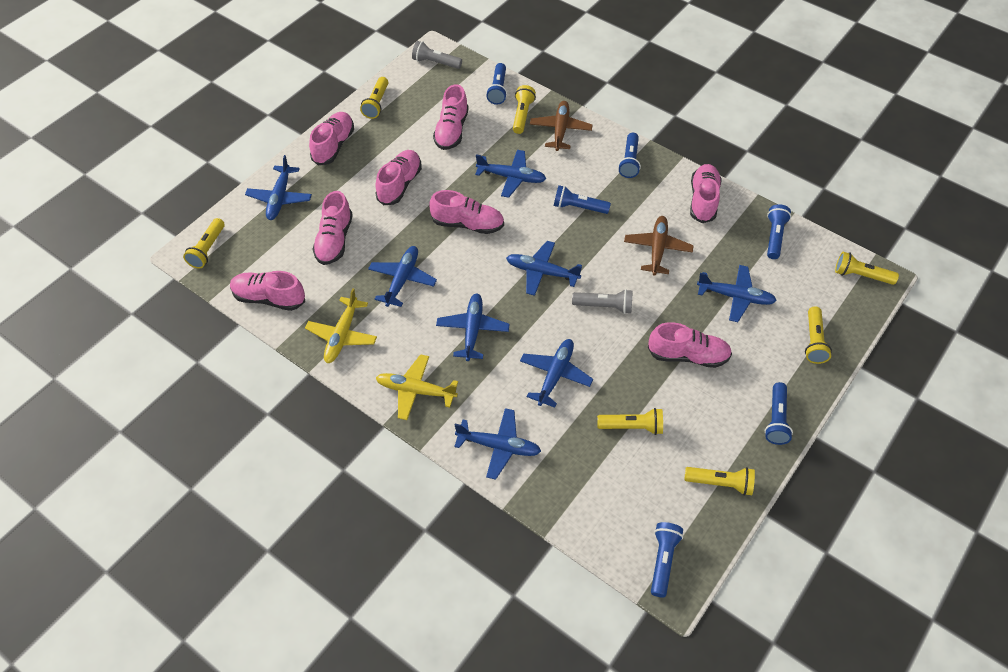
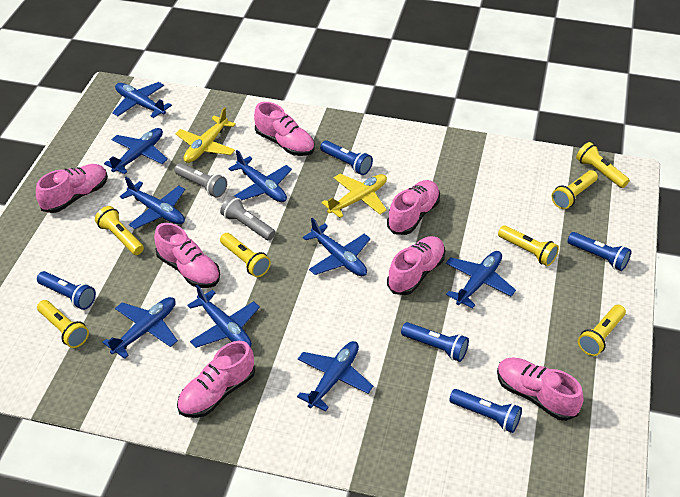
blue flashlight: [486,63,507,105] [554,185,611,214] [618,132,641,178] [651,522,683,597] [765,382,793,445] [767,204,791,259] = 6 -> [37,271,96,310] [320,140,373,175] [401,322,469,362] [449,389,522,433] [567,232,631,271] = 5
blue plane: [245,155,312,220] [368,246,437,307] [436,294,510,361] [454,408,541,480] [475,150,546,198] [506,241,582,296] [520,339,593,408] [697,265,777,322] = 8 -> [102,297,178,359] [104,128,168,174] [112,82,172,118] [120,177,185,229] [187,284,260,348] [228,150,292,202] [297,341,373,411] [303,218,371,276] [446,251,516,309] = 9
brown plane: [530,101,593,151] [624,216,694,275] = 2 -> none = 0
pink shoe: [230,271,305,311] [309,112,354,165] [313,191,353,265] [375,150,422,205] [429,190,504,234] [433,84,469,150] [648,322,732,368] [690,164,722,223] = 8 -> [36,164,108,213] [154,223,220,288] [177,341,255,418] [254,102,314,156] [387,180,440,235] [387,236,445,295] [497,358,584,421] = 7

